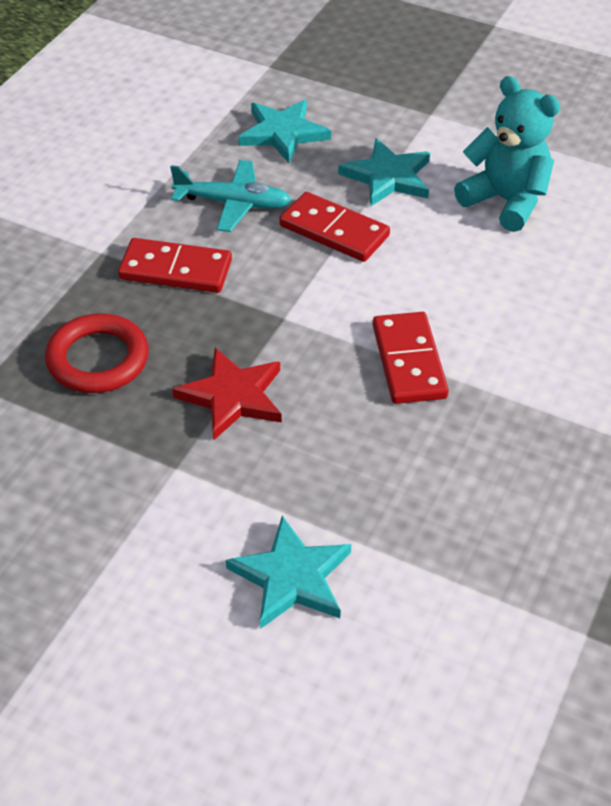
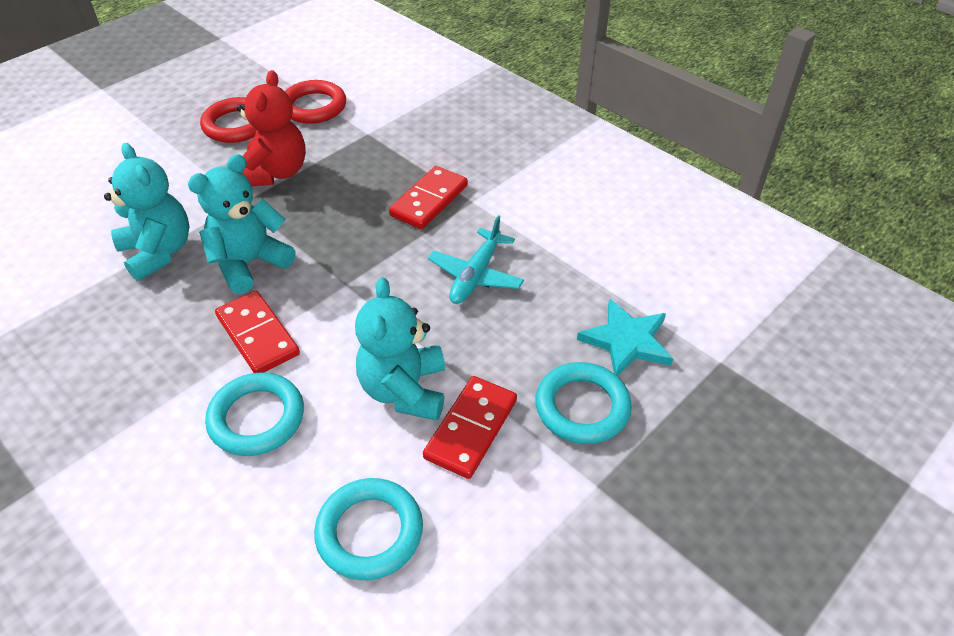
red ring: [45,314,149,393] = 1 -> [200,97,257,143] [285,80,346,124] = 2
red star: [173,348,282,440] = 1 -> none = 0
red teddy bear: none = 0 -> [237,70,306,186] = 1
turquoise ring: none = 0 -> [205,372,304,456] [314,478,423,580] [536,362,632,444] = 3
turquoise star: [226,516,351,629] [239,100,331,163] [338,138,430,207] = 3 -> [577,299,673,376] = 1
turquoise teddy bear: [454,76,560,232] = 1 -> [104,143,189,281] [188,154,296,294] [355,277,445,421] = 3

